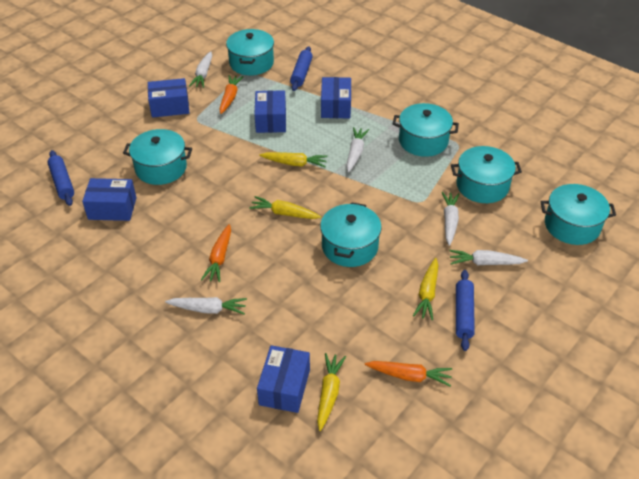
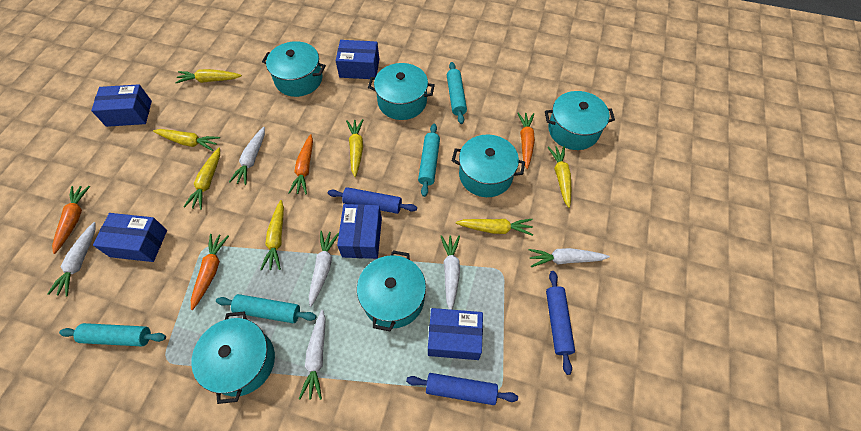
orange carrot: [201,224,231,282] [219,75,243,114] [365,361,452,387] = 3 -> [52,186,90,254] [191,234,229,310] [289,134,313,194] [518,112,535,169] = 4
turquoise rolling pin: none = 0 -> [59,323,166,346] [216,294,316,323] [418,124,440,197] [447,62,467,124] = 4
white carrot: [165,297,247,314] [189,51,212,88] [346,127,369,172] [441,192,460,246] [449,250,528,265] = 5 -> [48,222,95,297] [229,127,265,185] [299,310,326,400] [309,231,339,307] [441,235,460,310] [529,248,610,267] = 6
yellow carrot: [249,196,321,219] [259,152,328,167] [317,353,346,431] [413,258,438,320] = 4 -> [153,129,220,151] [175,69,242,83] [184,148,220,210] [260,200,284,271] [346,119,363,177] [456,219,533,236] [548,146,571,208] = 7

